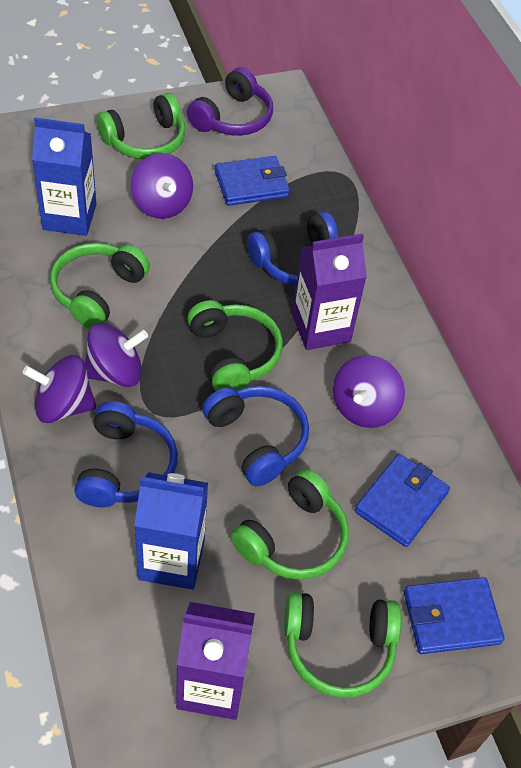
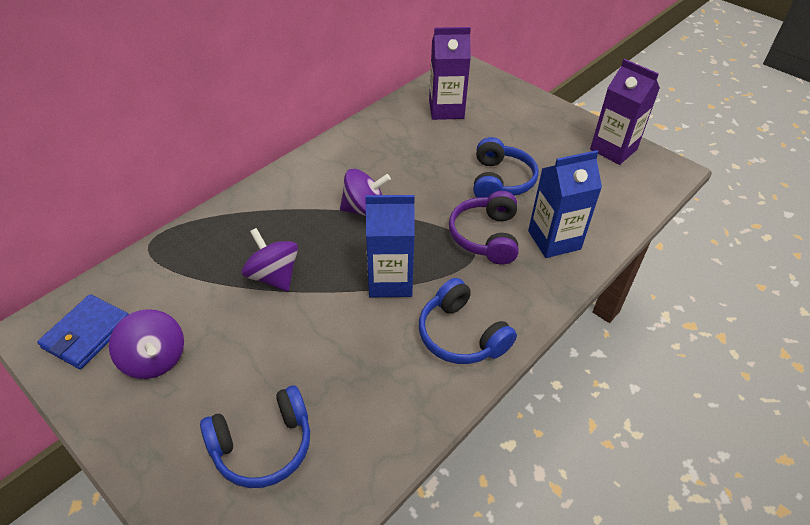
blue wallet: [215,156,290,206] [354,454,450,547] [404,577,505,654] = 3 -> [37,294,129,369] = 1
green headphones: [50,243,150,329] [97,93,186,160] [187,300,283,391] [231,469,349,580] [284,592,401,698] = 5 -> none = 0
purple spinning top: [22,355,97,423] [85,323,148,387] [131,153,193,219] [333,355,405,428] = 4 -> [109,309,184,379] [242,228,298,292] [340,169,391,216] = 3

